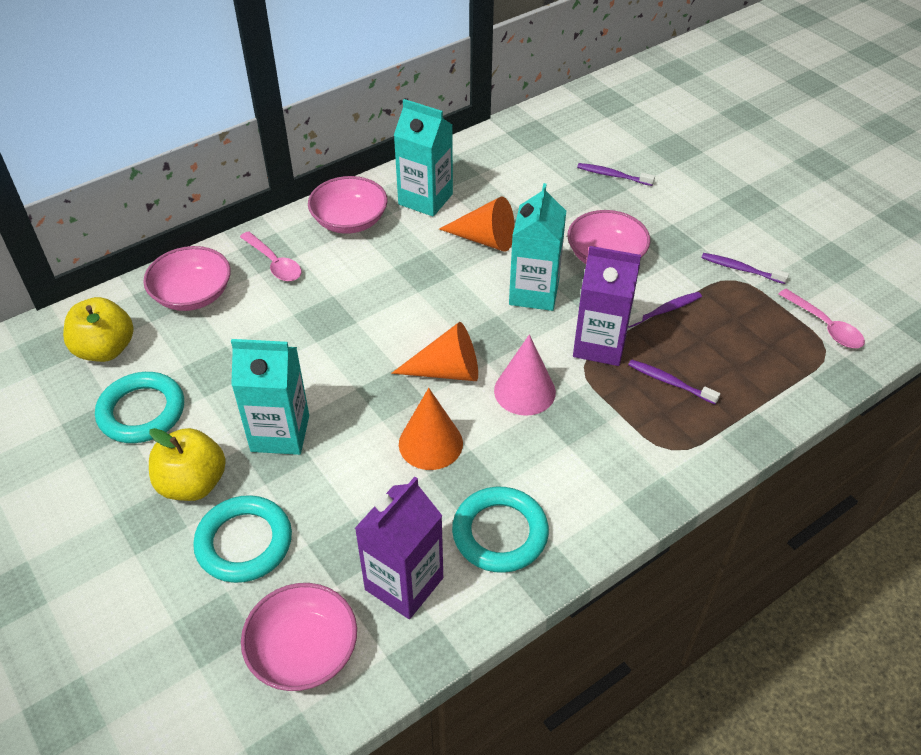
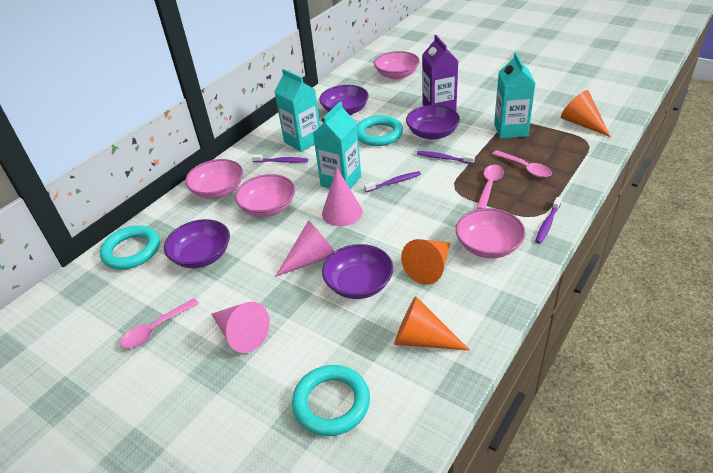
pink cone: [494,335,556,416] = 1 -> [212,302,270,353] [275,220,335,277] [322,168,363,226] = 3
pink spoon: [240,231,301,281] [779,289,865,348] = 2 -> [120,298,199,348] [476,165,504,209] [492,150,552,178] = 3
purple bowl: none = 0 -> [164,219,230,268] [319,85,369,115] [322,244,393,299] [406,105,460,140] = 4
purple carton: [355,477,443,619] [573,246,641,366] = 2 -> [422,35,458,111] = 1
yellow apple: [63,297,134,362] [149,428,226,501] = 2 -> none = 0

